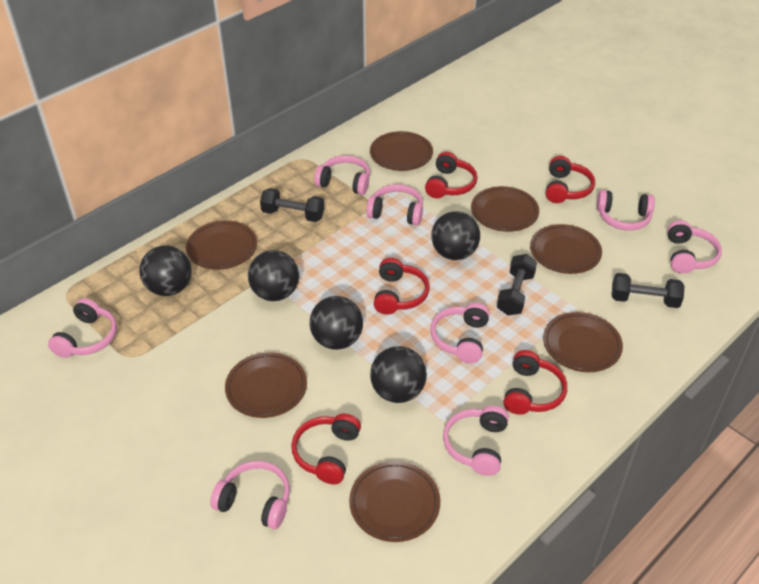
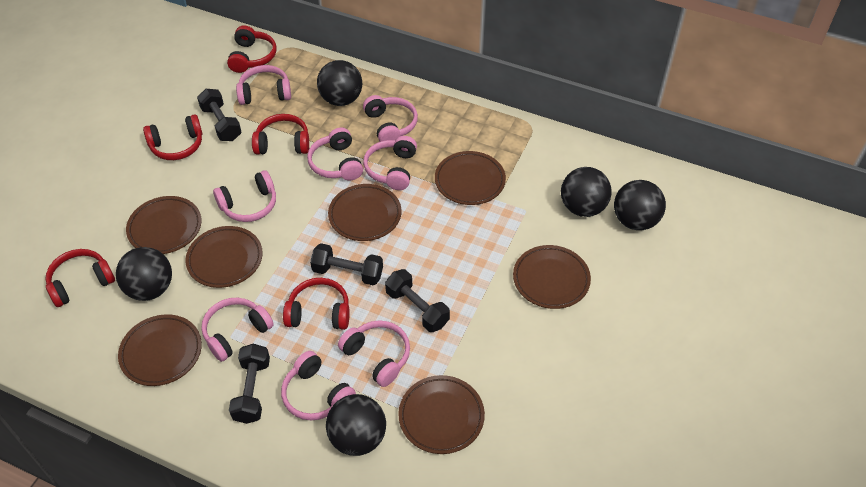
black dumbbell: [260,188,324,222] [497,254,537,315] [612,273,685,308] = 3 -> [197,89,242,141] [229,344,270,424] [310,243,383,285] [385,269,450,332] = 4

